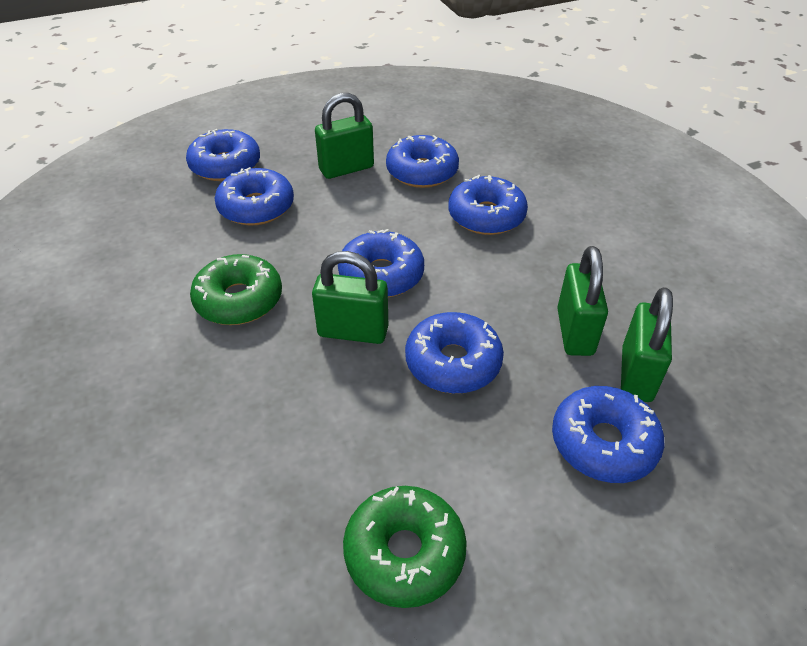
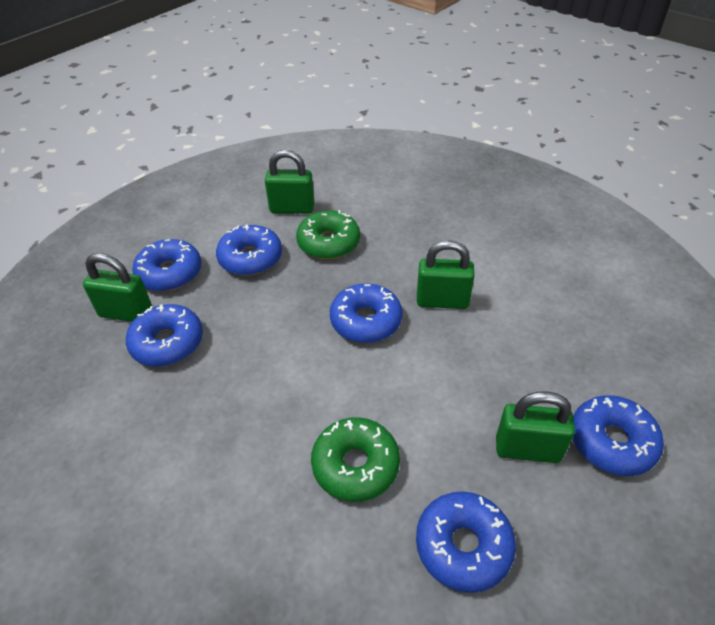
blue donut: [186,129,260,181] [214,167,294,225] [338,229,424,297] [386,135,459,188] [405,312,504,394] [448,175,528,235] [552,386,664,483] = 7 -> [126,304,203,367] [132,239,201,292] [216,224,282,276] [330,284,403,343] [416,491,516,593] [573,395,664,476] = 6

